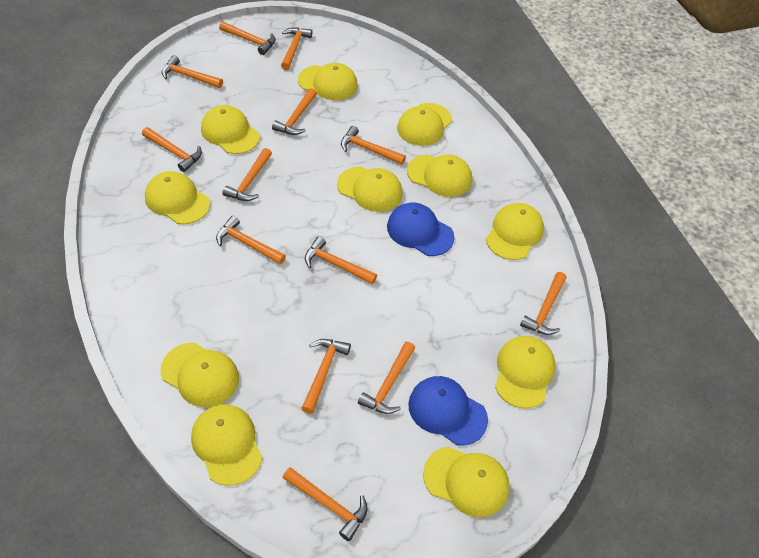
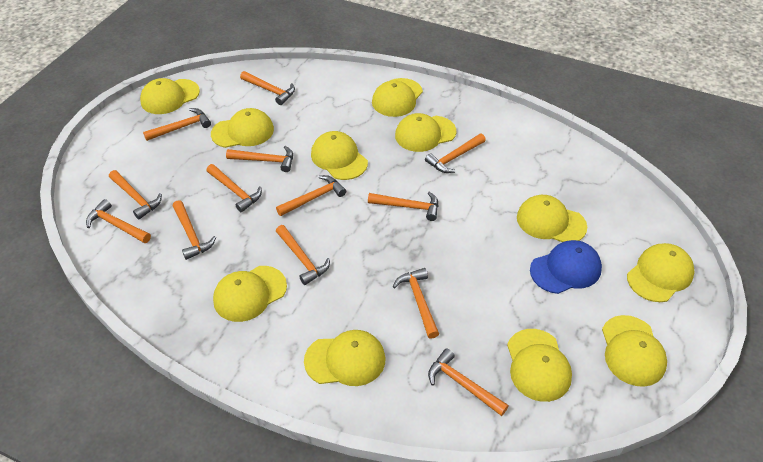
blue cap: [387,202,455,256] [408,376,488,446] = 2 -> [530,240,602,294] = 1

